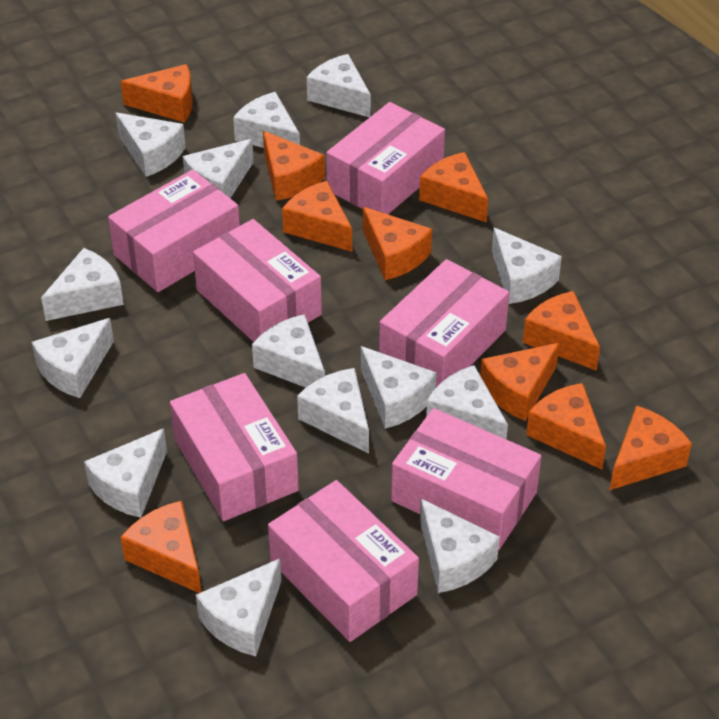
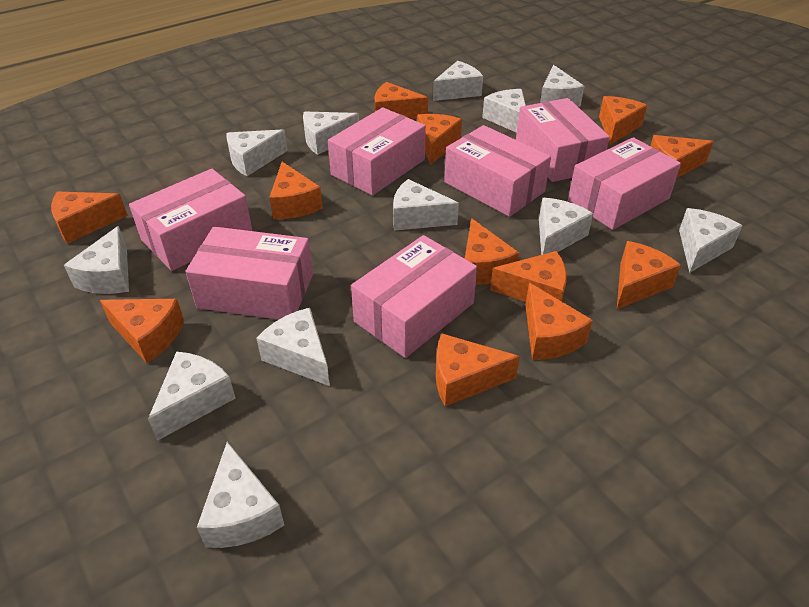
orange cheese: [120,501,201,593] [121,64,193,123] [263,131,325,201] [282,181,352,252] [363,207,432,280] [419,152,488,222] [480,343,560,421] [523,291,600,371] [526,383,606,469] [610,405,692,490] = 10 -> [51,191,128,244] [100,299,184,363] [269,162,323,219] [375,82,428,119] [417,114,462,165] [436,334,520,406] [465,218,519,285] [490,251,567,302] [525,283,593,360] [599,96,647,145] [617,241,681,309] [650,135,714,178] = 12
white cheese: [32,318,114,398] [41,248,124,321] [84,428,167,518] [116,113,186,177] [183,139,254,198] [196,558,281,656] [233,92,300,148] [252,314,325,388] [297,368,369,454] [307,54,371,118] [361,346,436,429] [420,498,500,593] [426,365,508,439] [492,228,562,304] = 14 -> [64,226,129,294] [148,351,235,441] [197,442,284,548] [227,129,288,176] [256,308,330,386] [303,111,359,155] [393,179,459,231] [433,61,483,101] [482,89,526,133] [539,198,594,255] [540,65,584,107] [679,208,742,273] = 12

